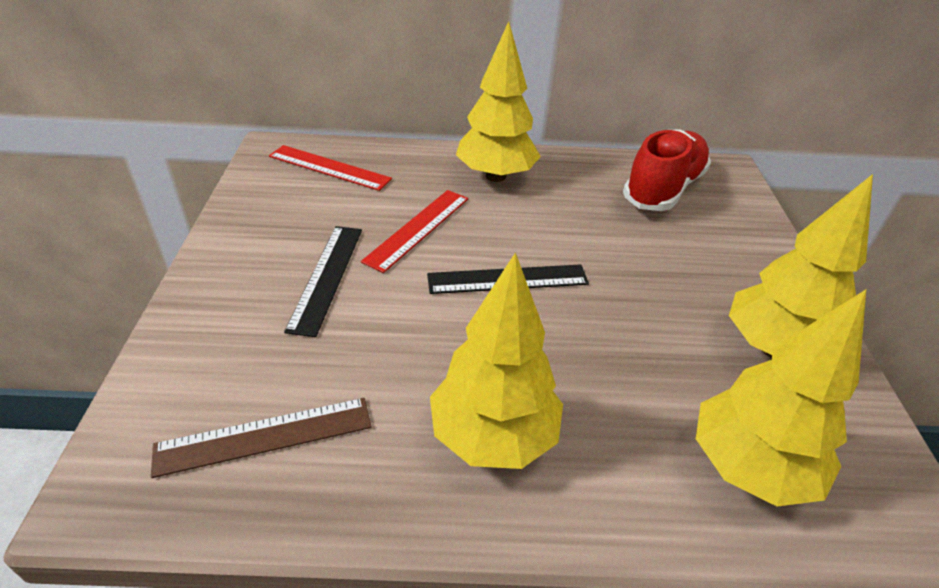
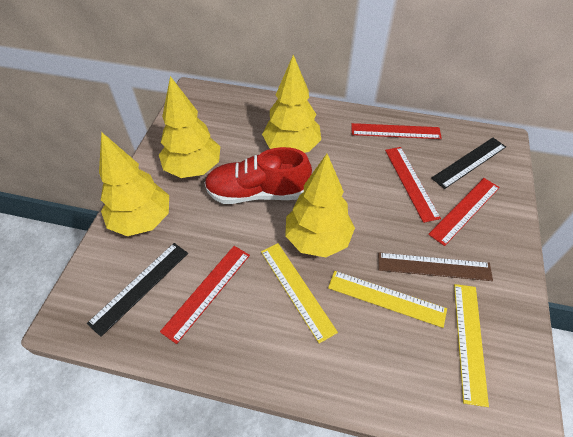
red ruler: [269,145,392,191] [361,190,468,273] = 2 -> [160,246,250,344] [351,123,442,139] [385,147,441,223] [428,178,500,246] = 4
yellow ruler: none = 0 -> [261,243,338,344] [328,271,447,328] [454,284,489,407] = 3

